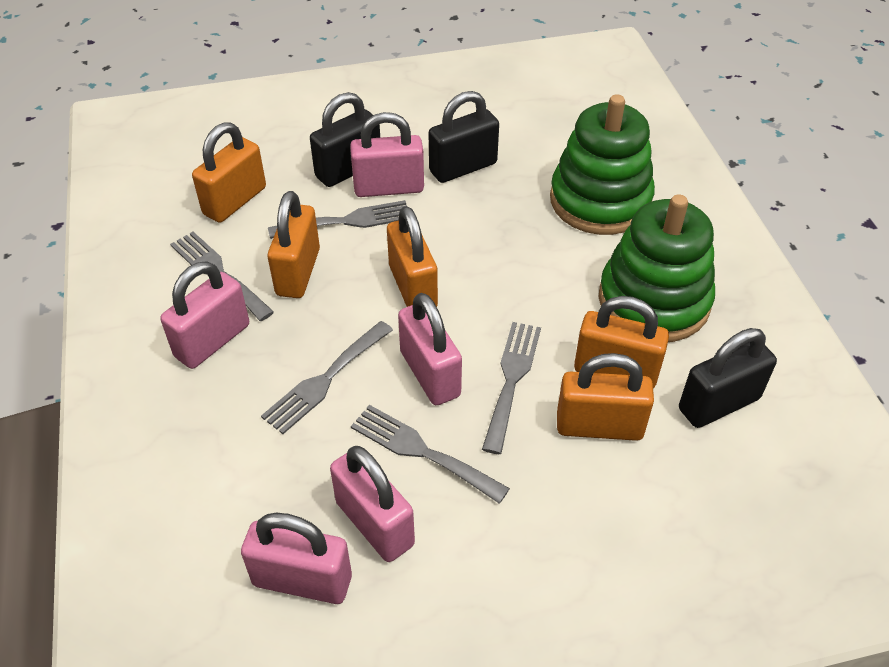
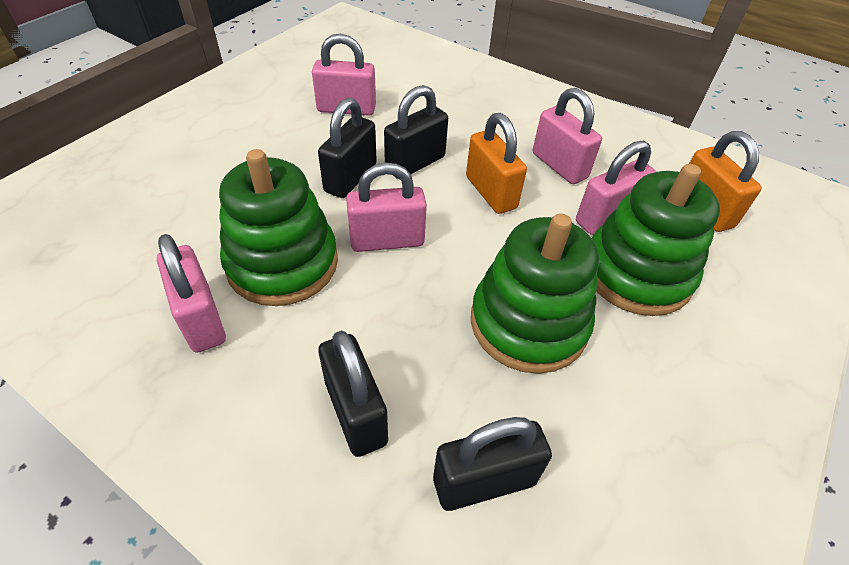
black padlock: [310,92,380,187] [429,91,499,183] [679,328,777,428] = 3 -> [318,98,377,198] [318,331,388,457] [384,85,448,179] [433,417,552,511] = 4
green stacking toy: [550,94,655,235] [598,194,715,342] = 2 -> [219,149,338,306] [471,213,599,374] [592,164,720,316] = 3
grey fork: [170,232,274,321] [261,321,393,434] [268,200,407,239] [351,405,510,504] [482,322,541,454] = 5 -> none = 0
orange padlock: [192,122,266,223] [268,191,320,298] [387,206,438,307] [557,353,654,441] [574,296,669,389] = 5 -> [466,113,527,214] [689,131,762,232] = 2

